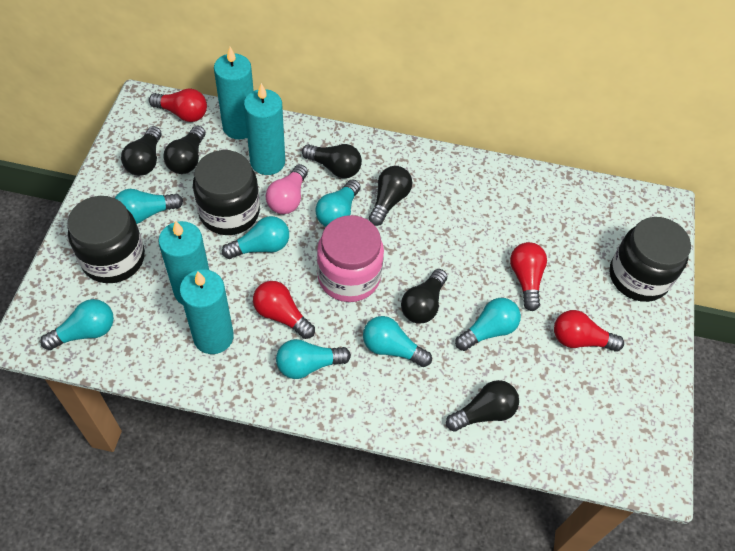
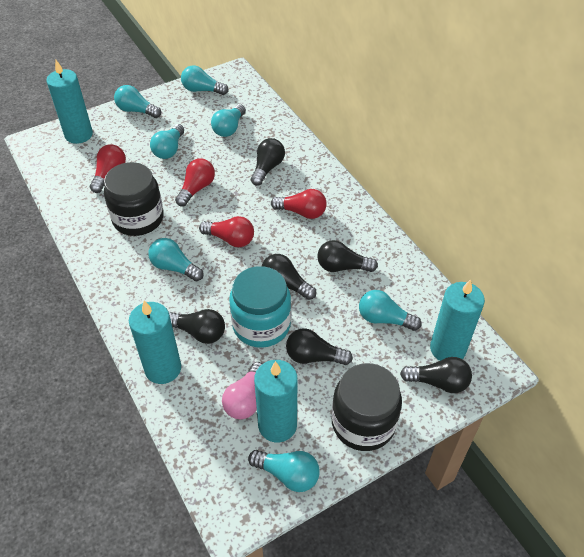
black jar: [67,196,145,283] [193,150,260,235] [610,217,691,302] = 3 -> [104,162,164,236] [332,363,402,451] = 2
pink jar: [317,215,384,302] = 1 -> none = 0
turquoise jar: none = 0 -> [229,266,291,348] = 1

